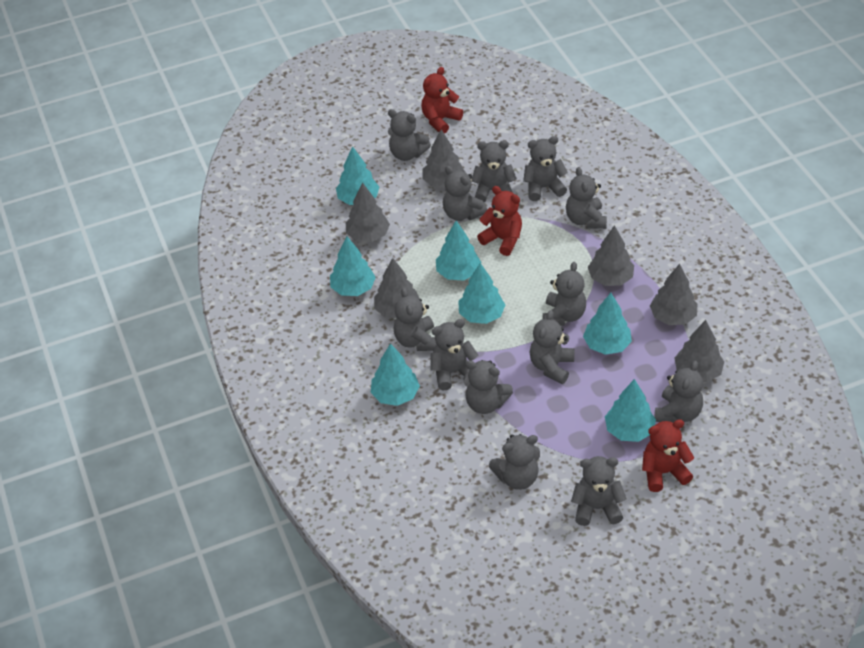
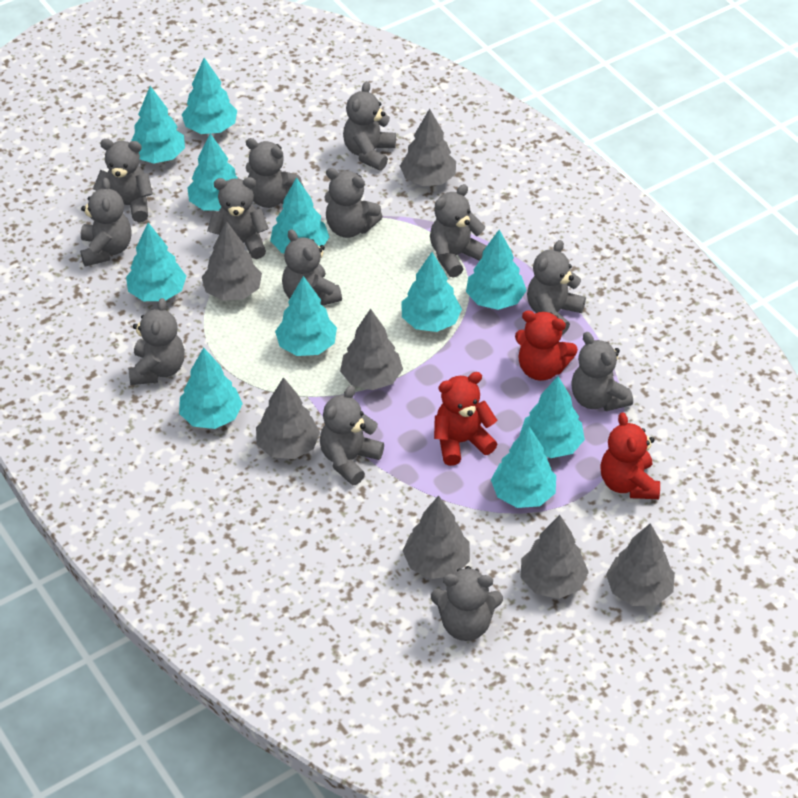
grey tree: [346,182,390,242] [374,258,420,318] [423,130,465,188] [588,225,634,286] [650,264,697,325] [674,320,724,382] = 6 -> [202,221,262,301] [256,377,320,459] [340,309,403,390] [400,108,456,186] [403,496,470,579] [521,515,589,599] [606,524,675,606] = 7
turquoise tree: [330,237,376,296] [336,146,379,205] [371,343,420,406] [436,220,481,281] [458,263,505,324] [583,293,632,355] [605,379,656,442] = 7 -> [126,223,186,301] [131,86,185,164] [179,347,243,429] [182,58,237,134] [187,133,238,211] [270,177,329,253] [275,276,337,356] [402,252,462,332] [466,230,527,310] [491,426,556,508] [520,376,585,458] = 11

